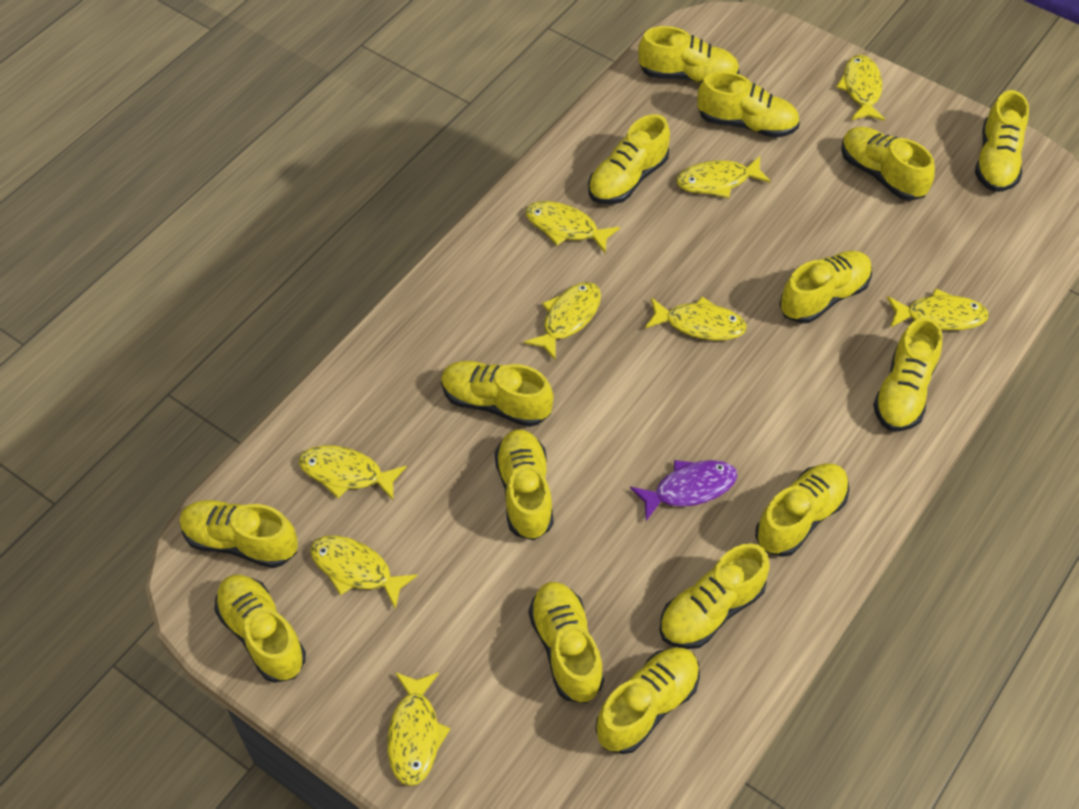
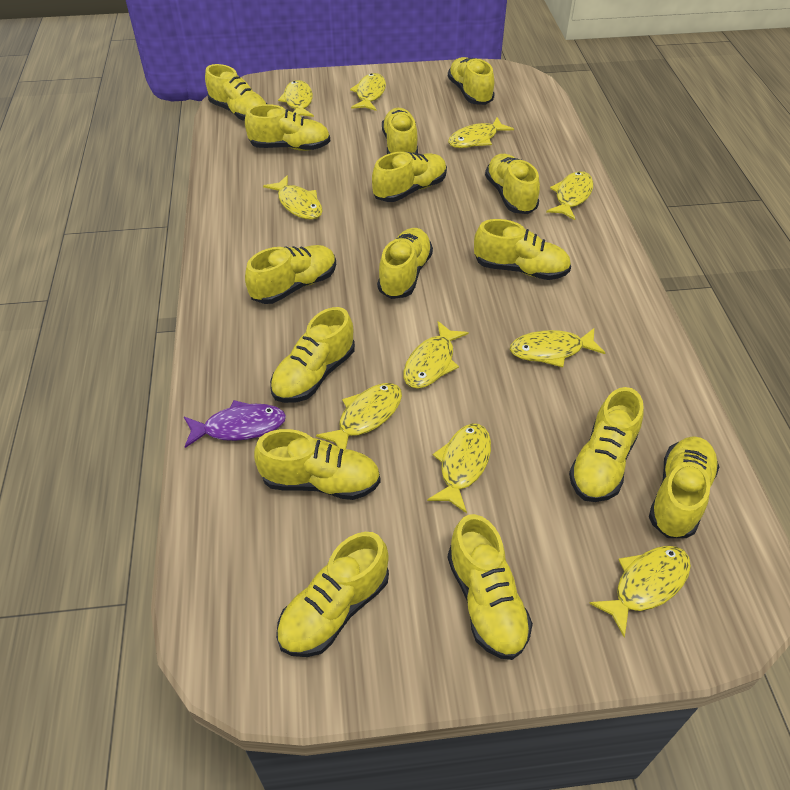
yellow fish: [299,445,407,500] [310,536,418,609] [387,672,450,786] [524,282,601,360] [525,201,620,253] [645,297,747,341] [676,156,771,198] [836,55,885,121] [887,288,989,330] = 9 -> [263,175,323,220] [278,80,314,117] [316,383,402,449] [350,73,386,111] [404,321,469,389] [427,424,491,513] [448,117,514,148] [510,328,605,367] [546,171,593,220] [589,546,691,637] = 10

